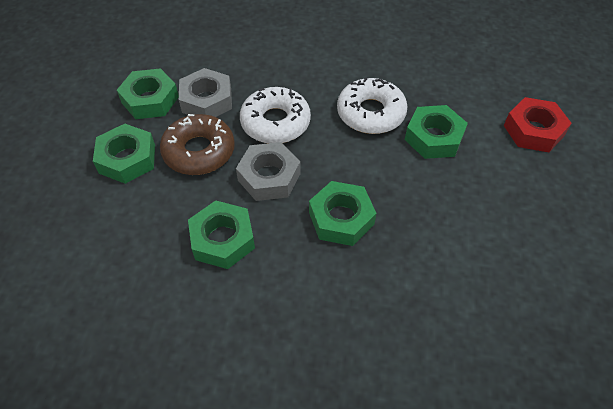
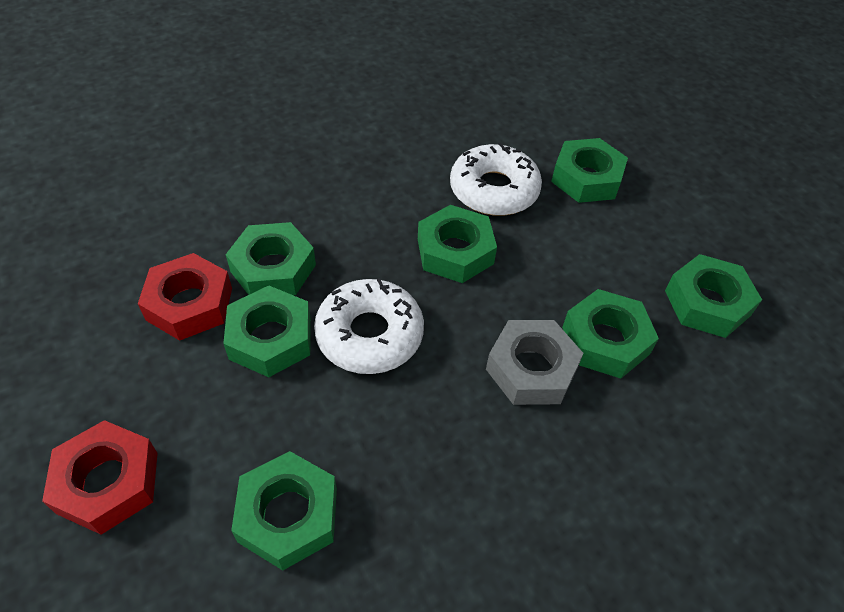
brown donut: [160,114,235,175] = 1 -> none = 0
green nut: [93,124,155,184] [117,68,179,119] [188,200,255,269] [309,181,376,246] [405,105,468,159] = 5 -> [223,286,311,377] [225,222,316,295] [231,451,337,570] [418,205,497,283] [551,138,628,203] [562,289,659,379] [665,254,762,338] = 7
grey nut: [179,68,232,117] [236,142,301,201] = 2 -> [486,320,584,405] = 1
red nut: [504,97,572,152] = 1 -> [42,420,158,535] [138,253,232,341] = 2

